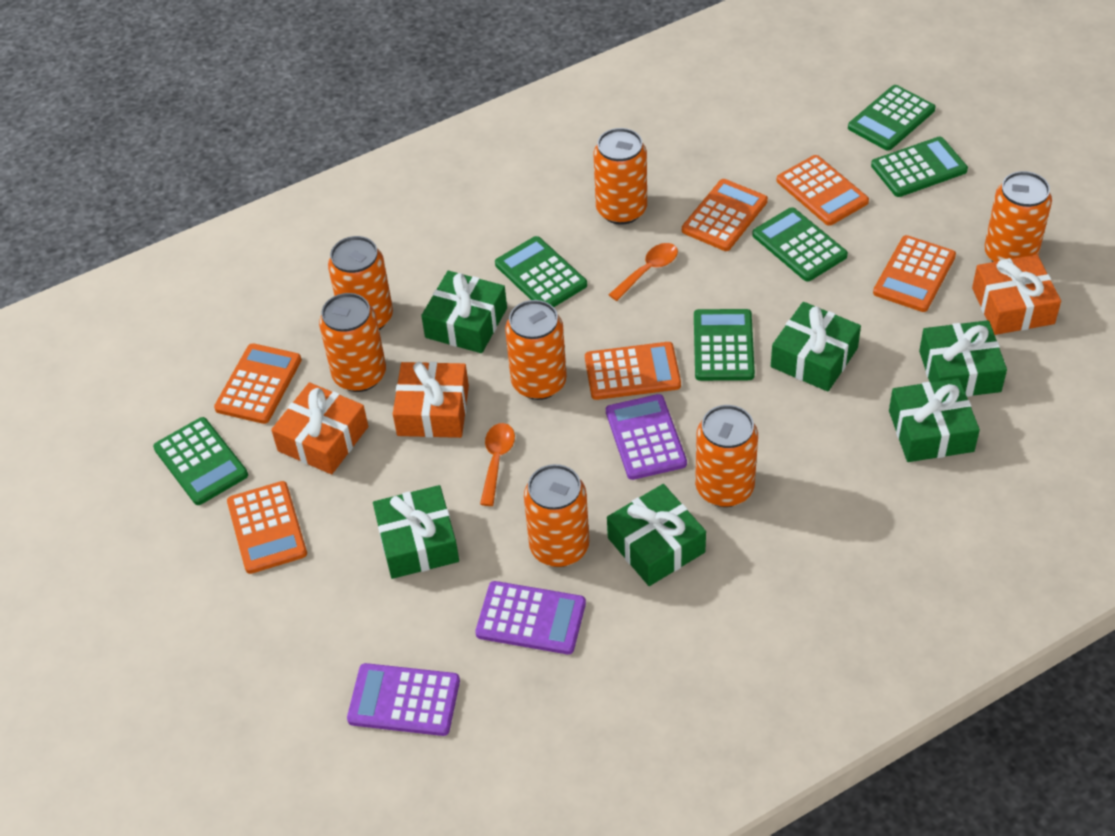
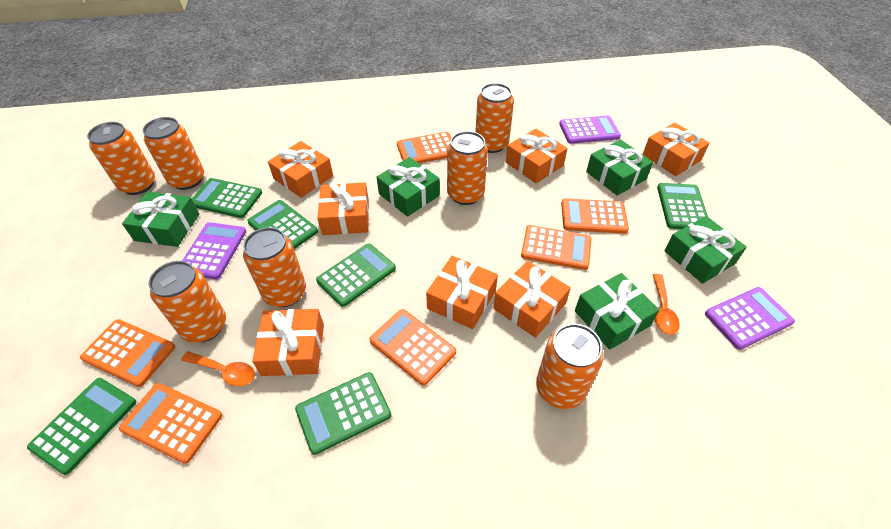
green gift: [373,485,459,579] [421,271,507,353] [607,484,706,586] [771,302,861,392] [889,378,980,462] [919,320,1007,397] = 6 -> [122,191,199,247] [377,157,440,217] [575,273,659,350] [586,140,653,196] [665,216,747,284] = 5
orange gift: [271,382,368,474] [393,362,469,438] [972,254,1061,335] = 3 -> [252,309,324,376] [268,141,333,198] [317,182,369,235] [426,256,498,329] [493,261,571,338] [506,129,568,183] [643,123,710,176] = 7

